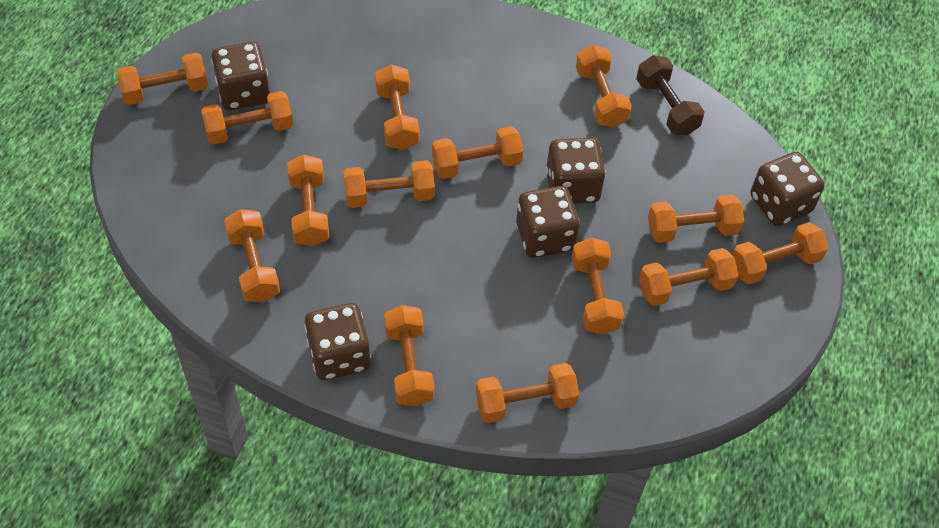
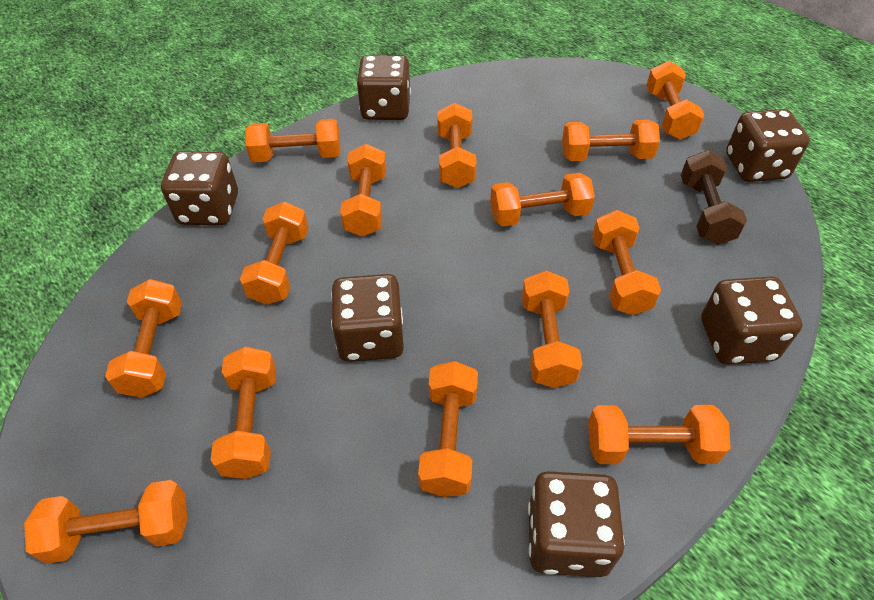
brown dice: [211,41,270,110] [304,303,371,380] [516,186,580,258] [546,137,606,204] [750,151,825,226] = 5 -> [161,151,238,225] [331,274,404,362] [357,55,411,120] [528,471,624,577] [701,277,802,365] [726,109,810,182] = 6

